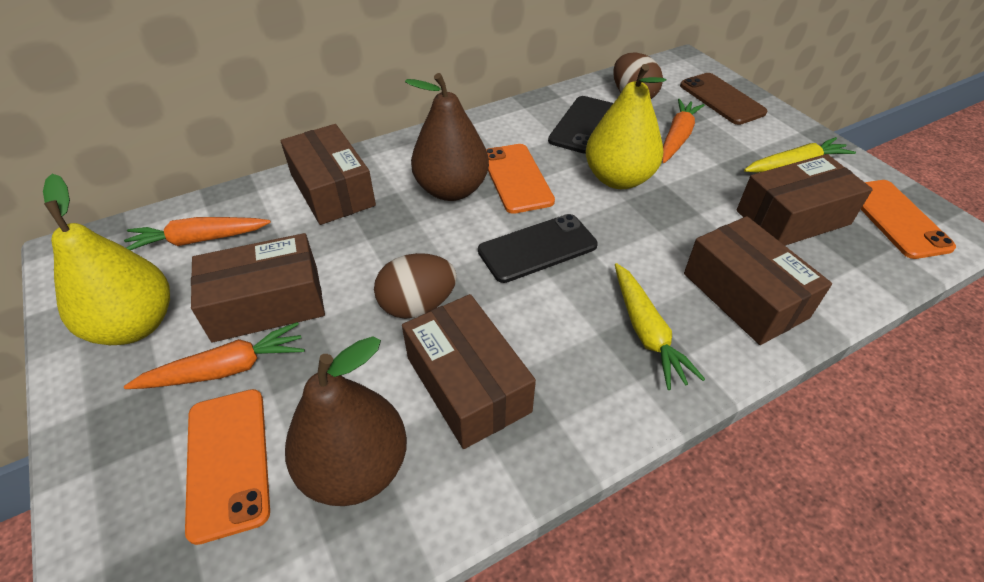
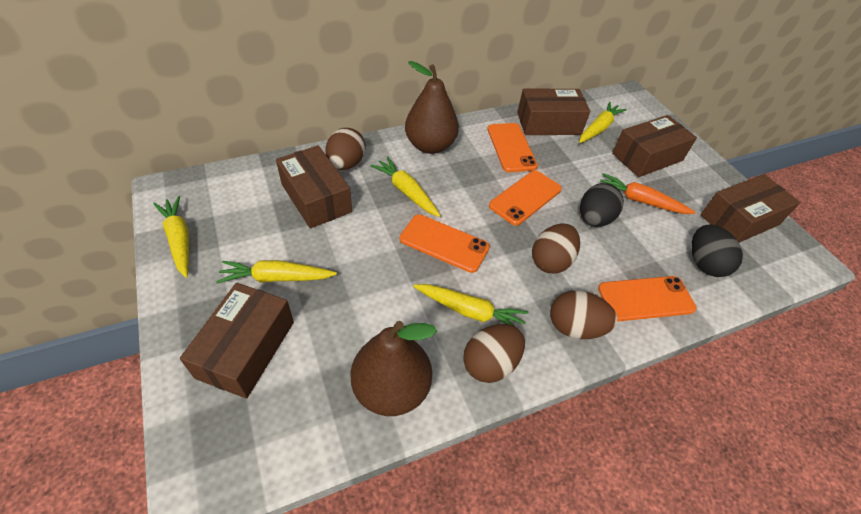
black egg: none = 0 -> [580,183,624,227] [691,224,743,277] = 2
black phone: [478,214,598,283] [548,96,613,154] = 2 -> none = 0
brown egg: [374,253,457,319] [613,52,663,99] = 2 -> [325,128,365,170] [463,324,525,383] [532,224,580,274] [550,290,617,339] = 4
brown phone: [680,73,767,125] = 1 -> none = 0
orange carrot: [124,217,271,250] [124,322,305,389] [662,99,705,163] = 3 -> [600,173,696,214] = 1
orange phone: [185,389,270,545] [486,144,555,214] [861,180,956,259] = 3 -> [400,214,490,273] [487,123,538,172] [489,170,562,226] [598,276,697,321] = 4
yellow carrot: [615,263,705,390] [744,137,856,172] = 2 -> [153,196,189,278] [216,260,337,283] [370,156,441,217] [413,284,528,327] [579,102,627,143] = 5
yellow pear: [43,174,170,345] [586,64,666,189] = 2 -> none = 0

